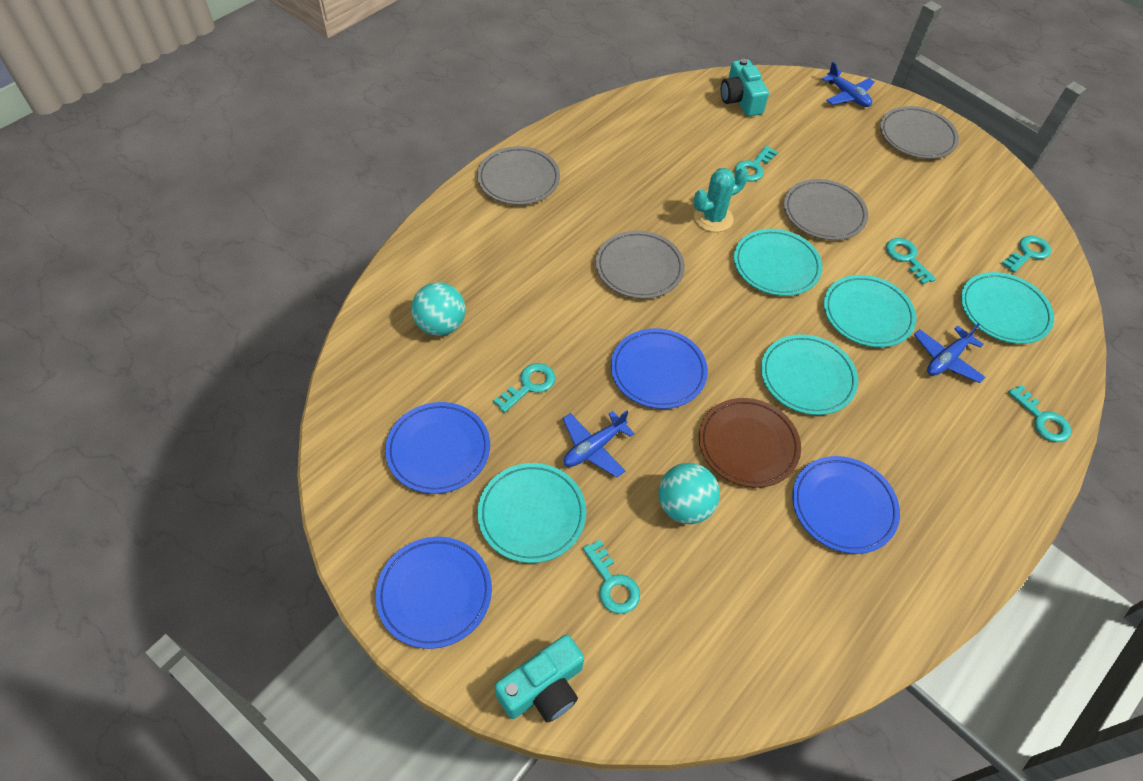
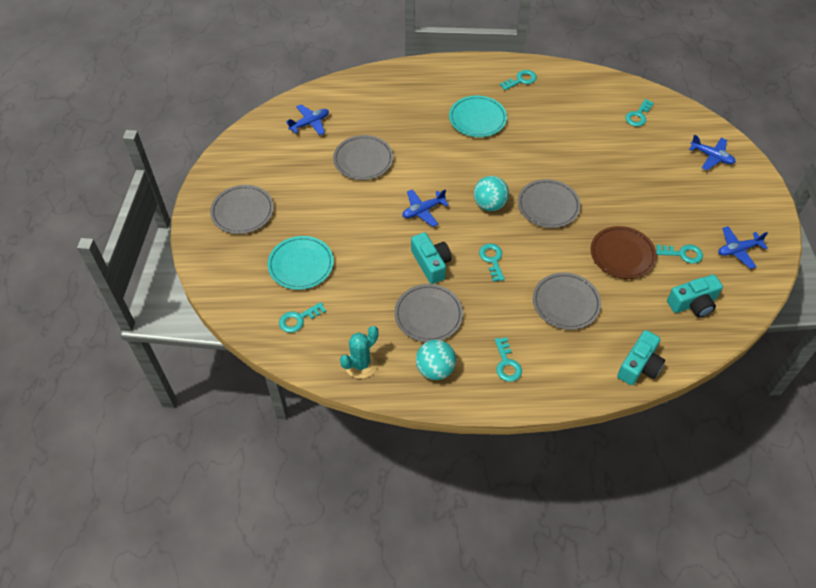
blue plane: [563,411,635,477] [822,62,875,107] [914,323,985,383] = 3 -> [286,104,329,135] [402,189,449,227] [689,135,735,170] [718,226,768,269] = 4
blue plate: [376,537,492,649] [385,402,490,494] [611,328,708,409] [792,456,900,554] = 4 -> none = 0
grey plate: [477,146,560,205] [596,231,685,299] [784,179,868,240] [880,106,959,159] = 4 -> [210,185,274,234] [333,135,393,180] [394,284,463,342] [518,179,581,228] [533,272,601,330] = 5
turquoise camera: [495,635,584,722] [721,59,769,116] = 2 -> [411,232,452,284] [617,330,665,385] [667,274,723,318] = 3
turquoise plate: [478,463,586,563] [734,229,822,296] [761,334,858,415] [824,275,916,348] [961,272,1054,344] = 5 -> [268,236,334,290] [449,96,507,137] = 2

